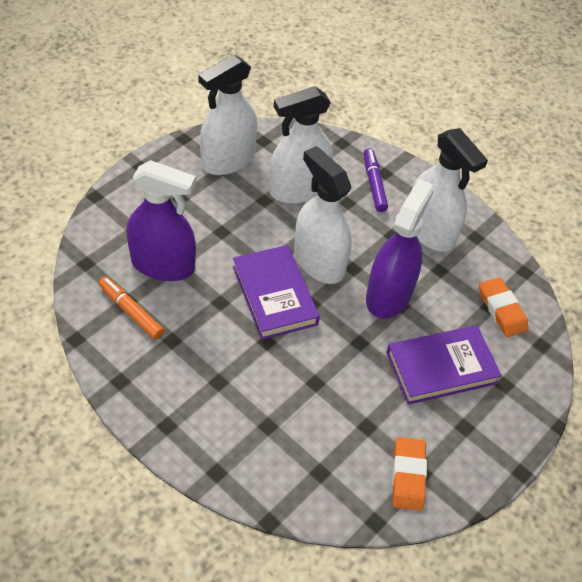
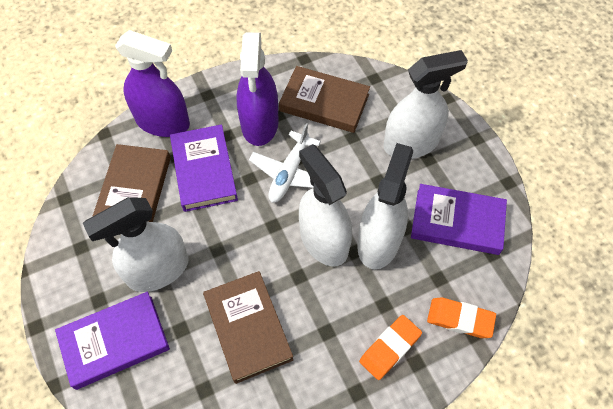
brown book: none = 0 -> [92,144,171,222] [203,271,293,384] [279,66,370,133] = 3
orange marker: [99,277,164,340] = 1 -> none = 0
purple book: [233,245,320,340] [386,325,502,405] = 2 -> [55,292,170,390] [170,125,238,212] [411,184,507,255] = 3
purple marker: [364,148,388,212] = 1 -> none = 0
white plane: none = 0 -> [249,123,321,203] = 1

